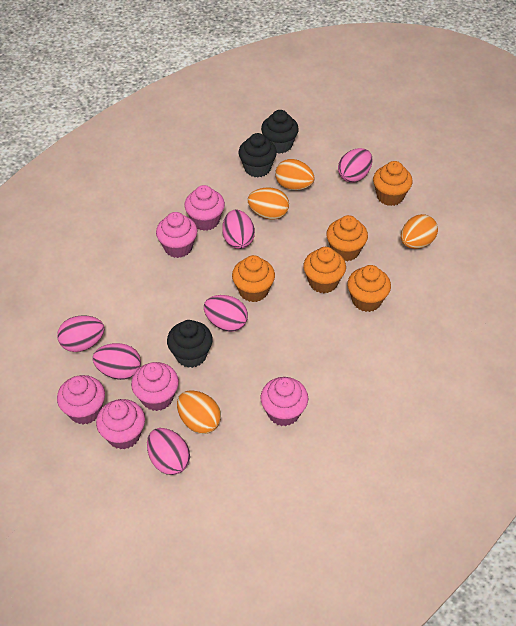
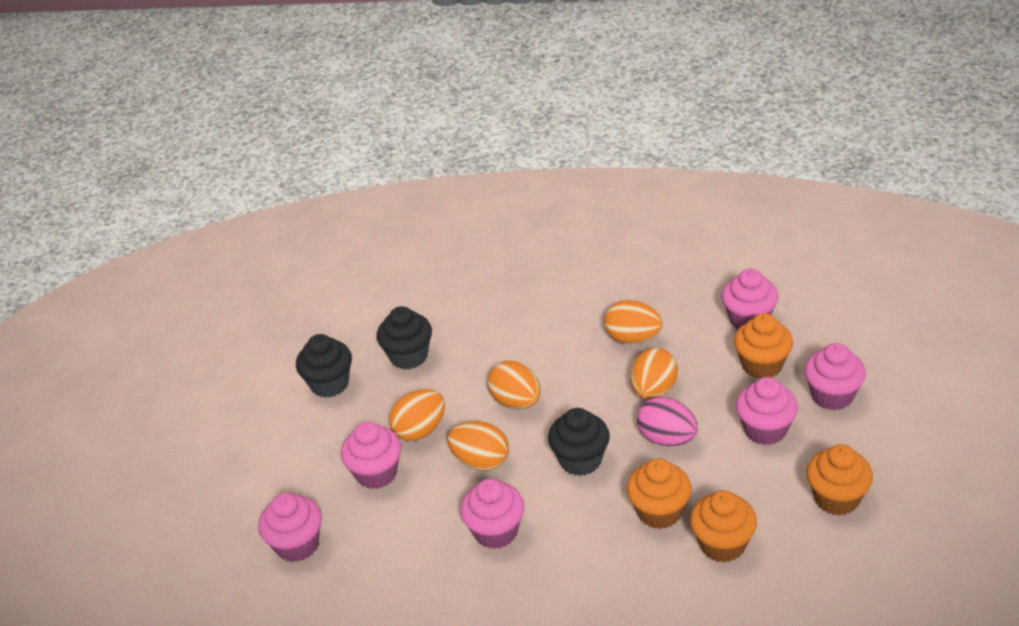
orange cupcake: [232,255,275,302] [303,247,346,293] [326,215,368,261] [347,265,391,312] [373,161,413,206] = 5 -> [627,459,692,529] [690,490,757,563] [734,313,793,379] [806,444,873,516] = 4
orange egg: [177,390,221,434] [248,187,289,220] [275,159,315,190] [401,214,438,249] = 4 -> [388,389,445,441] [447,421,509,471] [487,361,541,409] [604,300,662,344] [630,348,678,400] = 5
pink egg: [57,315,104,352] [93,343,141,380] [147,428,190,475] [204,295,248,332] [222,210,255,249] [338,148,373,183] = 6 -> [637,397,698,446] = 1

